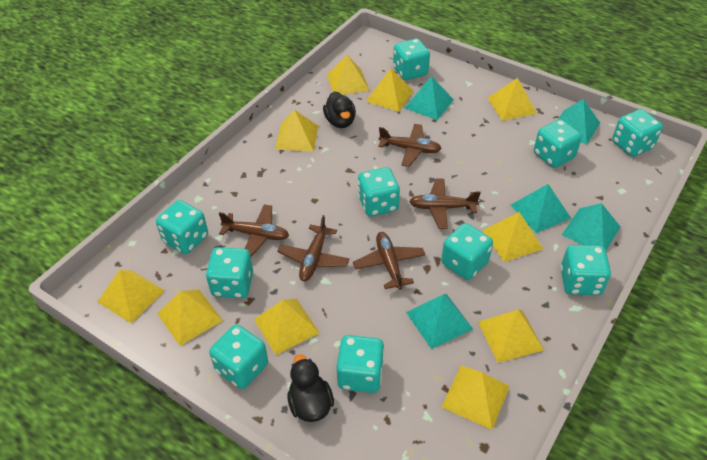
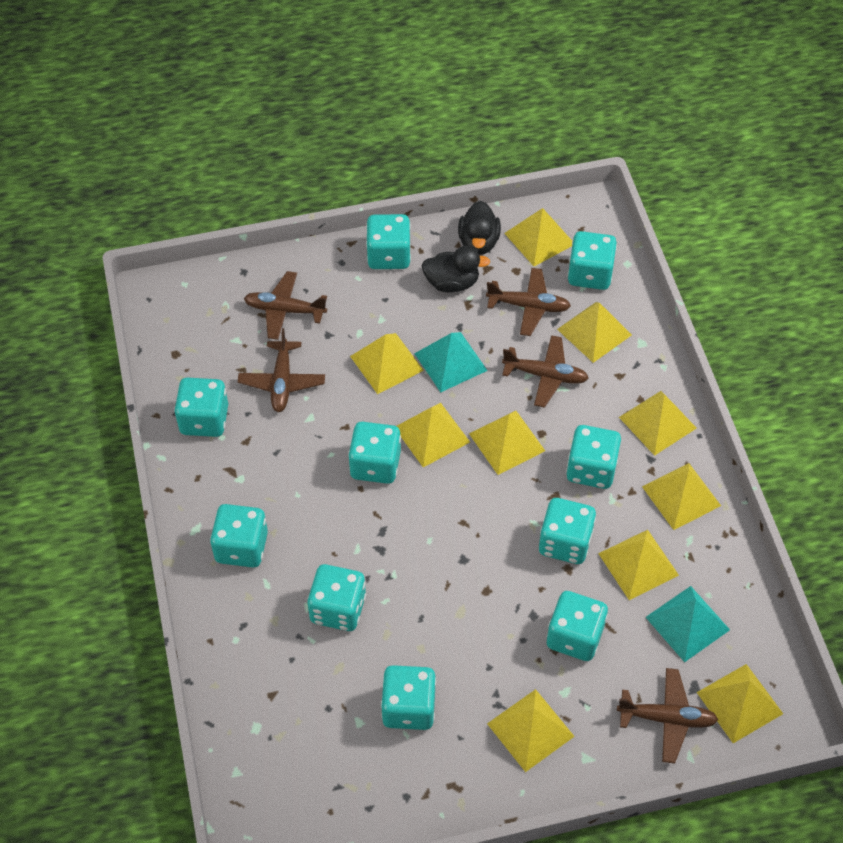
turquoise pyramid: [405,76,454,120] [406,294,473,349] [511,184,571,233] [558,99,600,145] [562,203,621,250] = 5 -> [414,332,488,392] [646,586,730,662] = 2

